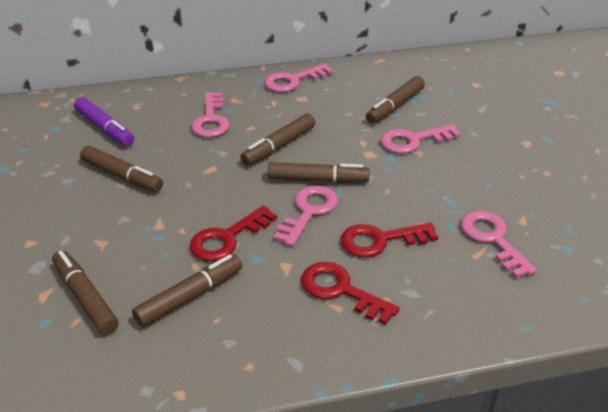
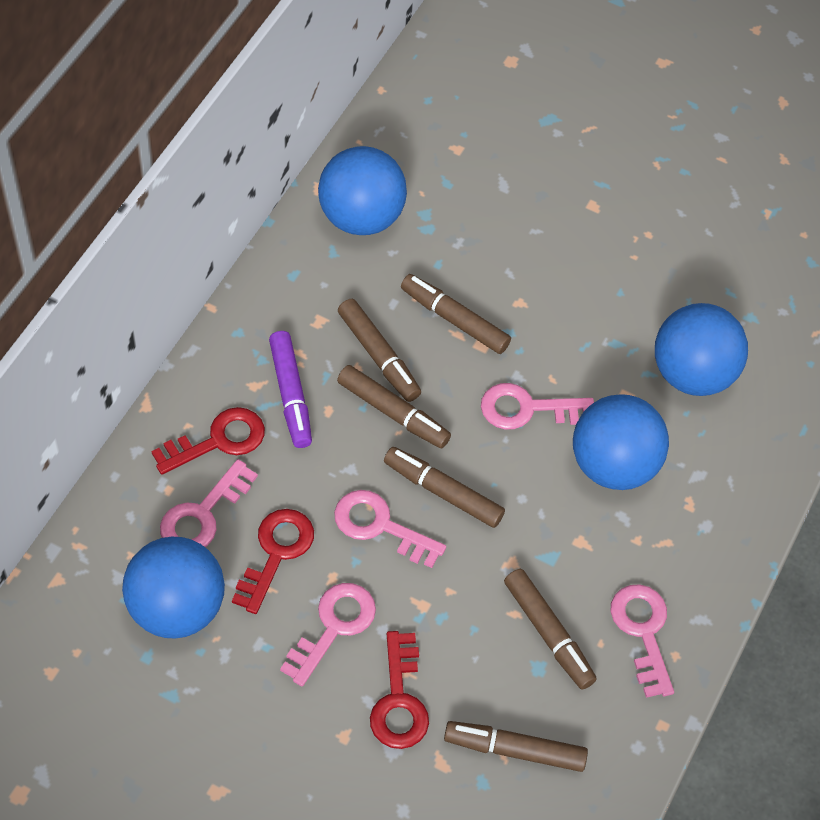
blue ball: none = 0 -> [122,537,225,639] [318,146,407,235] [573,394,669,490] [655,303,748,396] = 4

